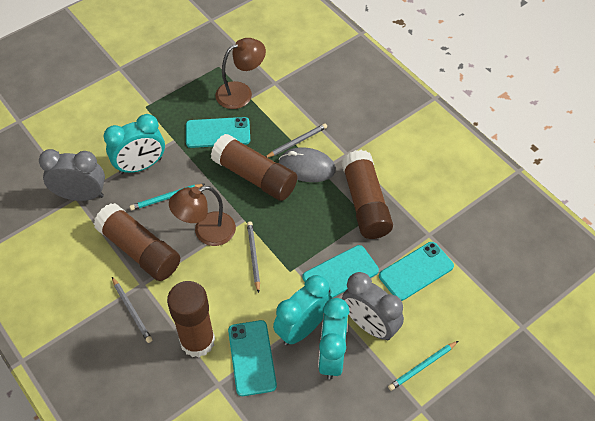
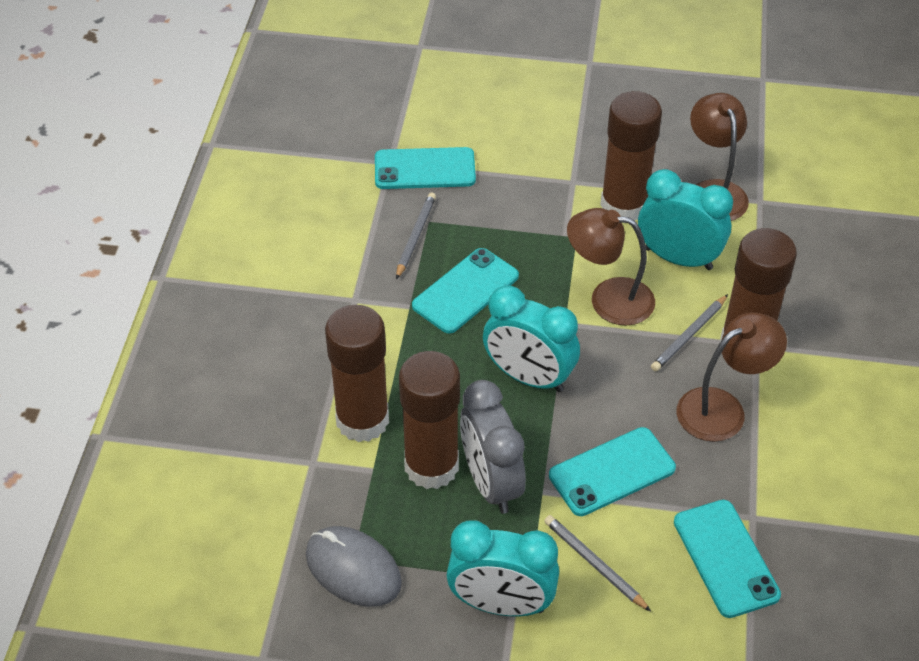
brown lamp: [169,186,236,246] [216,38,266,109] = 2 -> [567,208,655,326] [677,312,787,442] [690,93,749,221] = 3
grey clock: [39,149,105,201] [342,272,404,340] = 2 -> [460,380,526,514] = 1
turquoise pencil: [130,184,205,210] [388,341,458,391] = 2 -> none = 0

